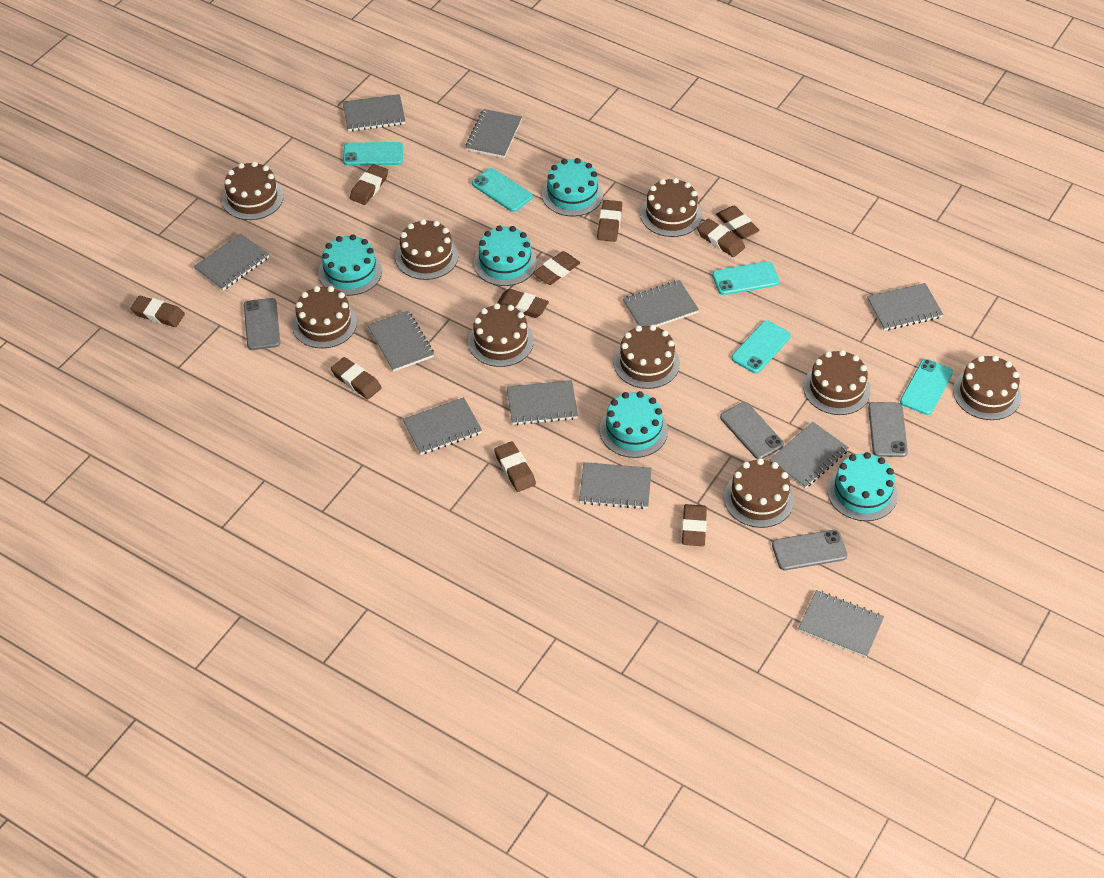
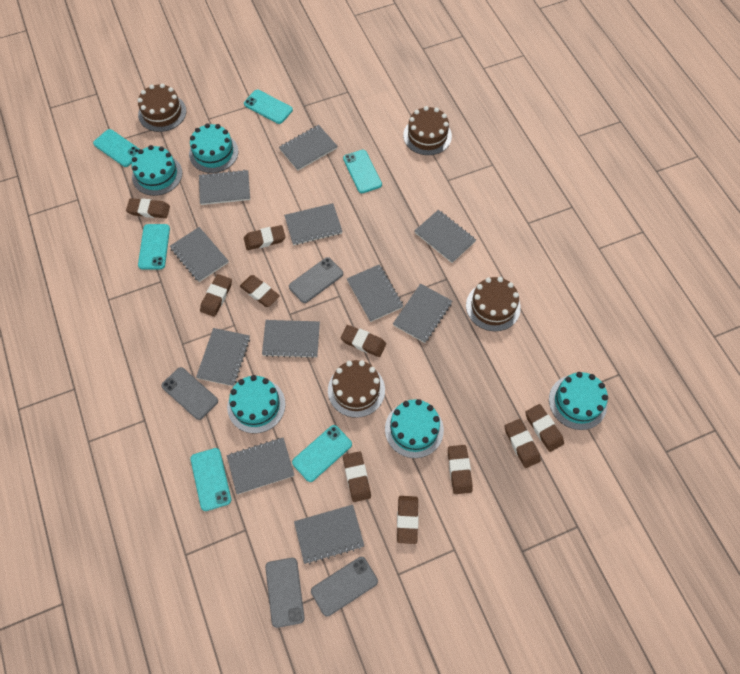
brown cake: [222,161,284,220] [292,286,357,348] [395,219,458,280] [468,303,534,367] [614,325,680,389] [640,178,702,237] [724,458,794,528] [803,350,871,415] [953,355,1021,420] = 9 -> [138,83,186,132] [328,360,385,418] [403,106,452,155] [466,277,521,331] = 4
turquoise phone: [343,142,403,166] [472,168,533,212] [712,261,779,295] [731,320,791,373] [900,359,953,415] = 5 -> [93,129,139,167] [138,224,170,269] [191,448,231,511] [244,90,293,124] [292,425,352,482] [343,150,382,193] = 6

